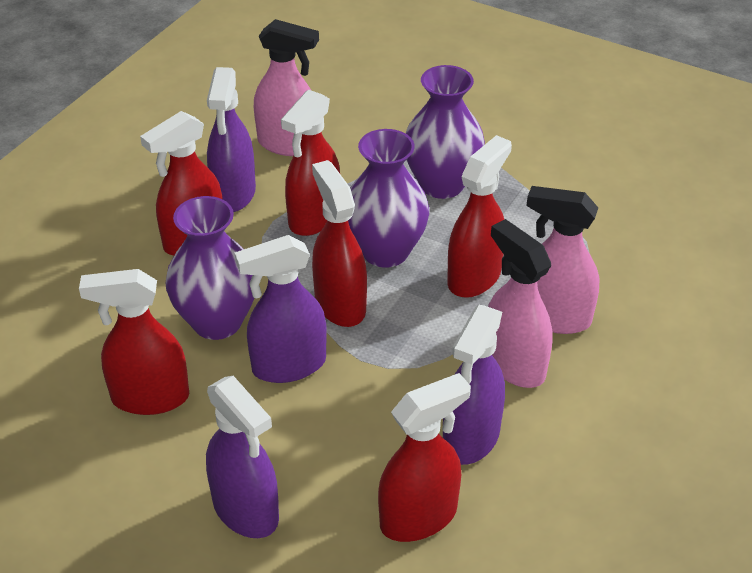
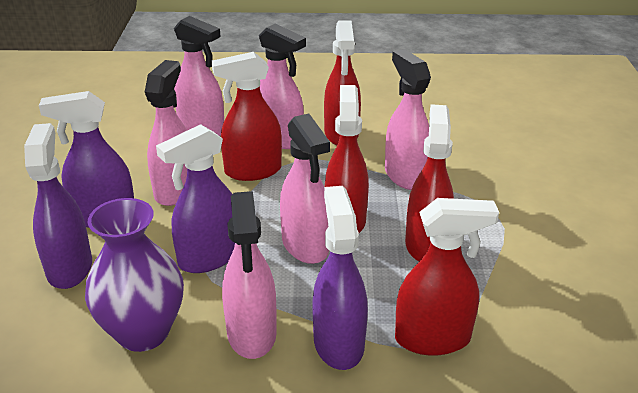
pink spray bottle: [254,19,319,156] [488,219,553,388] [526,186,599,334] = 3 -> [145,60,187,206] [174,16,224,136] [222,191,277,359] [259,24,306,149] [280,113,330,264] [385,49,431,190] = 6
purple vase: [165,196,254,340] [348,129,429,268] [405,65,485,199] = 3 -> [85,198,184,352] = 1
red spray bottle: [79,269,189,415] [140,111,223,256] [281,89,340,236] [312,160,367,327] [378,373,471,542] [447,135,512,298] = 6 -> [212,52,282,181] [324,20,361,145] [325,85,369,233] [395,198,499,356] [405,104,454,262] = 5

